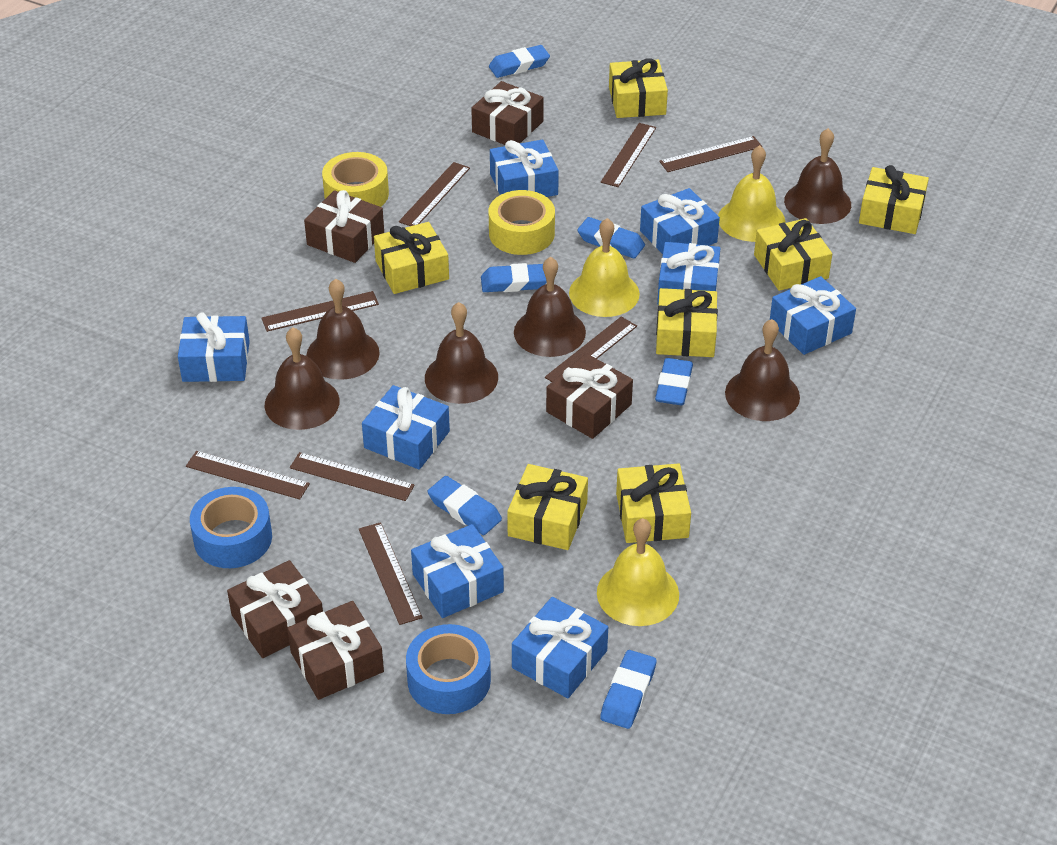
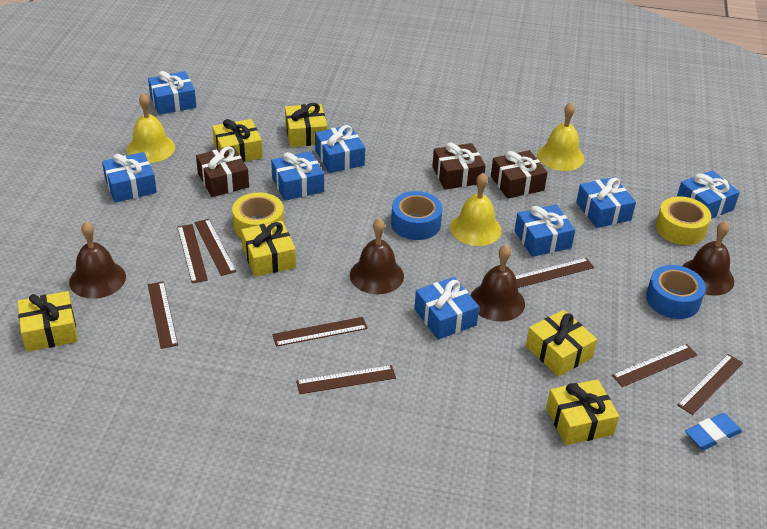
blue eraser: [428,476,502,535] [481,263,547,292] [489,45,550,78] [577,217,645,259] [600,650,656,729] [655,358,693,405] = 6 -> [685,413,742,450] = 1
brown bell: [264,327,340,430] [306,279,380,380] [425,302,498,404] [514,257,586,357] [725,319,800,421] [784,128,851,224] = 6 -> [69,221,126,299] [350,218,404,294] [470,245,525,322] [683,221,734,296] = 4
brown gift: [227,560,323,658] [287,601,384,700] [304,190,384,263] [471,81,544,145] [546,353,633,439] = 5 -> [196,146,249,197] [432,143,486,190] [491,150,548,199] = 3
yellow gift: [374,222,449,294] [507,464,588,550] [609,58,668,118] [616,463,691,543] [656,288,718,357] [754,218,832,291] [859,165,929,234] = 7 -> [18,291,78,352] [212,119,263,162] [241,221,296,277] [285,103,327,147] [526,310,597,377] [546,379,619,445] = 6

